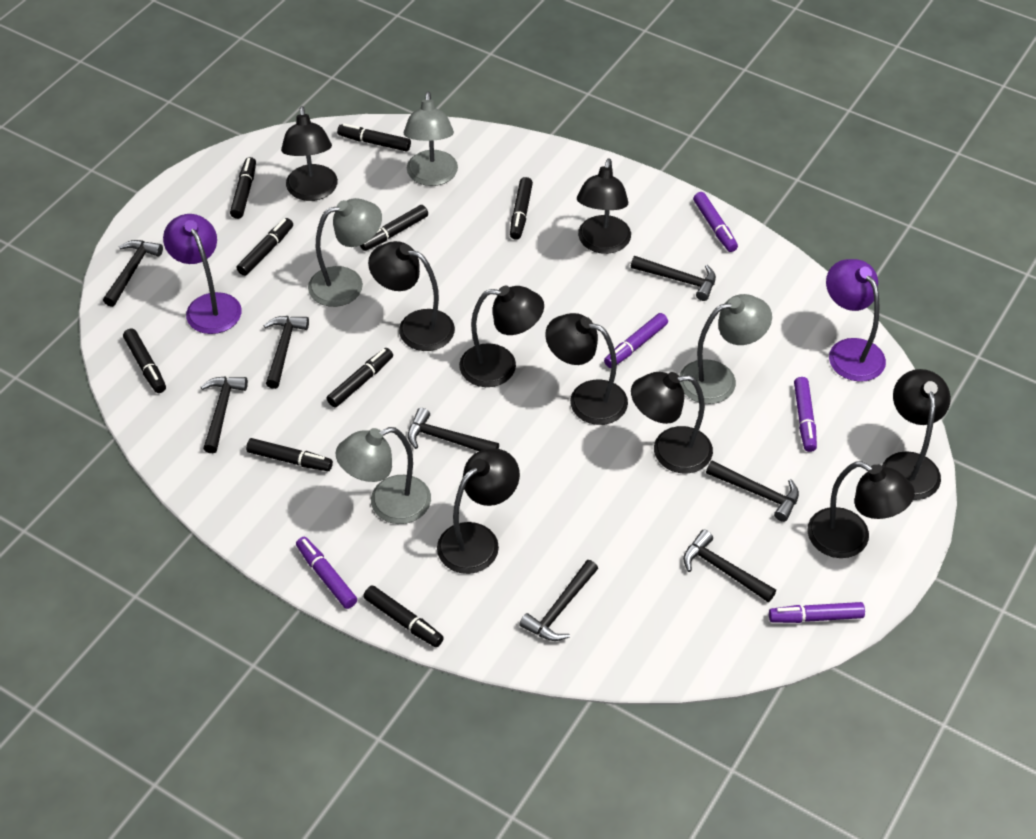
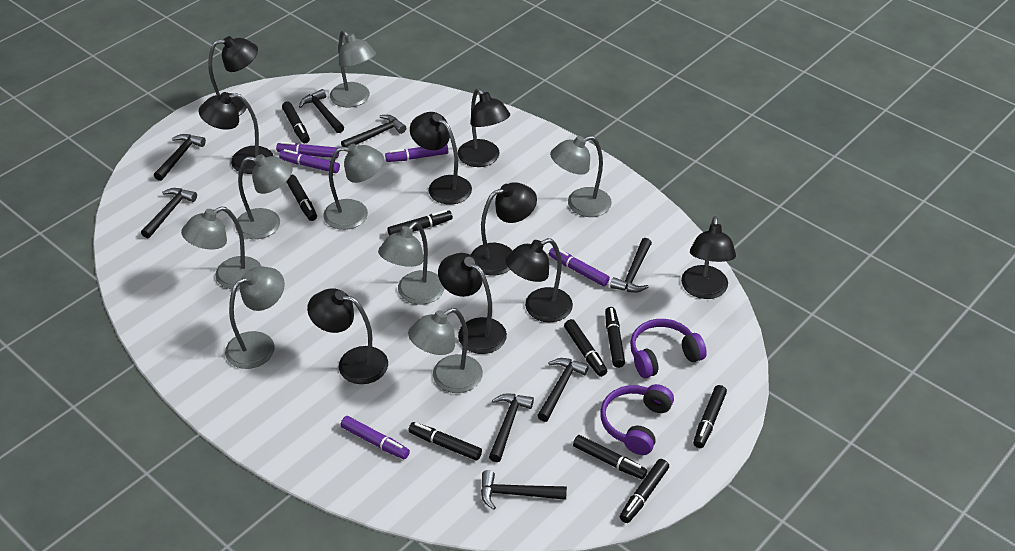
grey lamp: [308,198,382,307] [335,427,431,524] [404,92,458,186] [679,294,772,404] = 4 -> [181,206,261,290] [225,266,285,369] [235,154,293,239] [323,144,384,230] [330,30,376,108] [378,222,445,305] [408,308,483,393] [550,136,612,217] = 8
purple headphones: none = 0 -> [600,384,674,455] [630,319,707,378] = 2
purple lamp: [163,214,242,334] [826,259,886,382] = 2 -> none = 0

